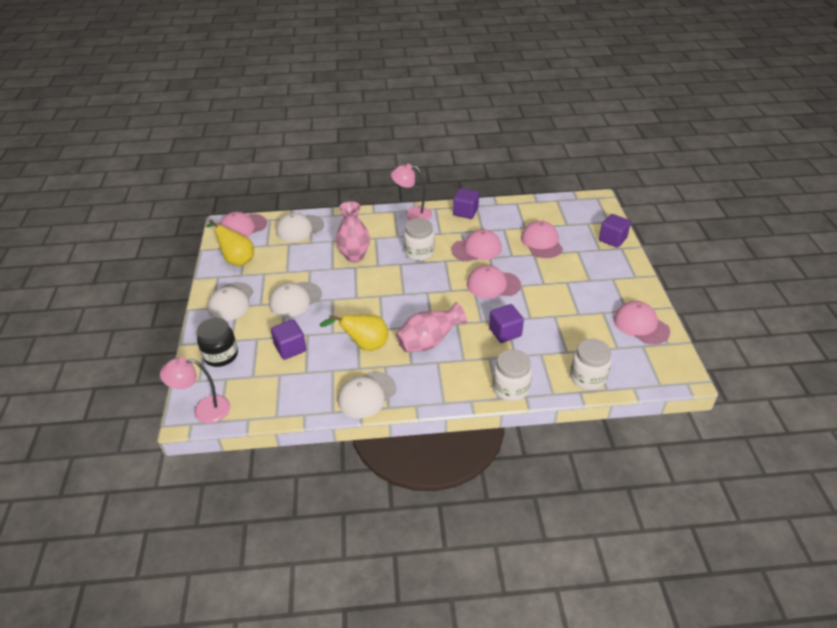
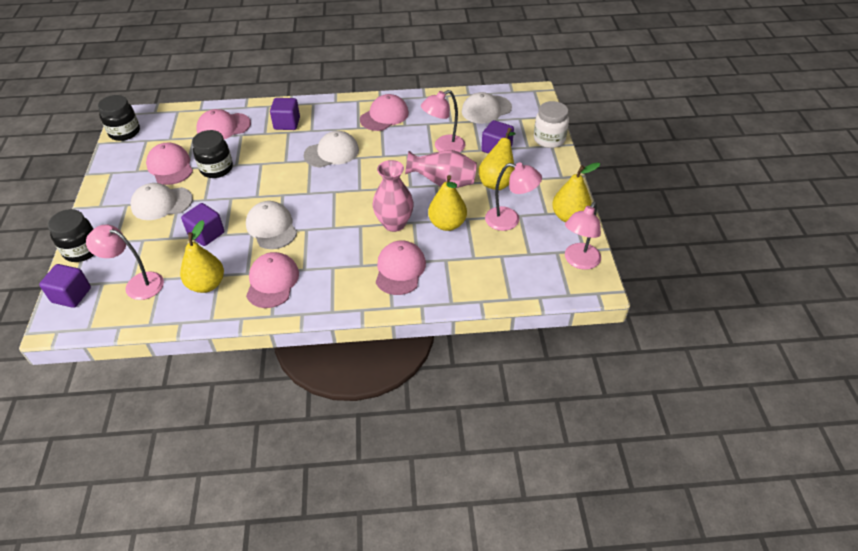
black jar: [197,318,238,367] = 1 -> [48,209,94,262] [98,95,140,141] [192,130,233,178] = 3
pink lamp: [160,357,230,423] [391,164,432,220] = 2 -> [86,225,164,300] [421,90,466,152] [485,163,542,231] [565,202,601,270] = 4
white jar: [404,218,435,261] [493,349,532,401] [570,339,611,390] = 3 -> [534,101,569,148] = 1
yellow pear: [206,219,254,266] [319,315,389,351] = 2 -> [180,220,224,293] [428,175,467,231] [478,128,516,190] [552,162,600,222] = 4

